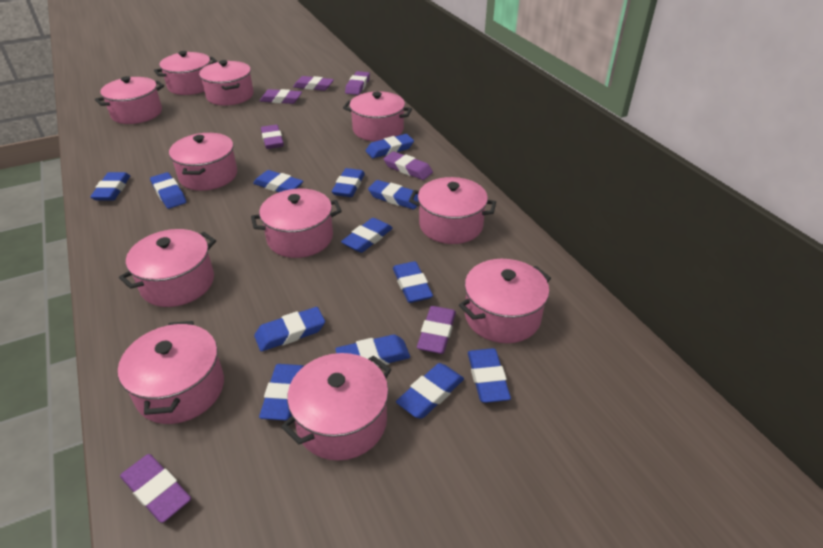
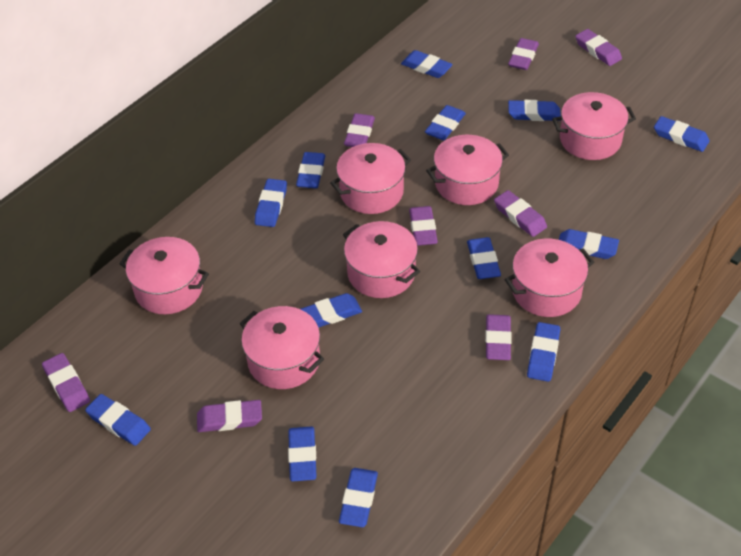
pink pot: [95,76,164,124] [118,321,224,424] [119,229,216,307] [154,51,217,95] [169,133,237,191] [199,60,254,106] [251,189,342,258] [281,353,392,460] [343,91,412,141] [409,177,496,244] [459,259,551,343] = 11 -> [119,237,209,314] [240,306,324,389] [330,143,411,214] [343,221,420,298] [426,135,509,205] [505,238,594,317] [552,92,636,160] = 7
purple eraser: [120,454,191,523] [260,89,302,104] [261,125,284,149] [293,76,334,91] [345,71,370,95] [383,151,433,180] [417,306,456,354] = 7 -> [42,353,90,412] [197,400,262,432] [344,113,375,147] [409,206,438,246] [485,314,512,360] [494,190,547,237] [508,38,539,70] [575,29,622,66] = 8

